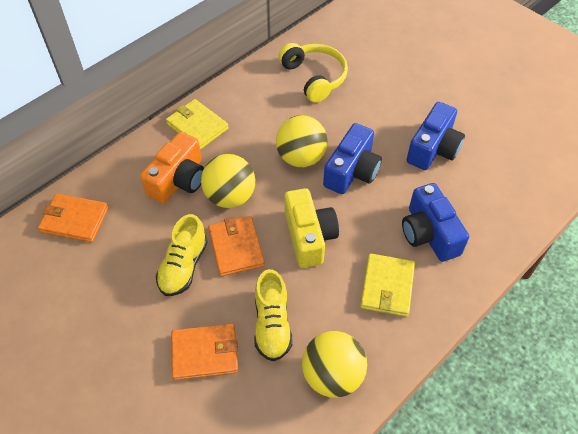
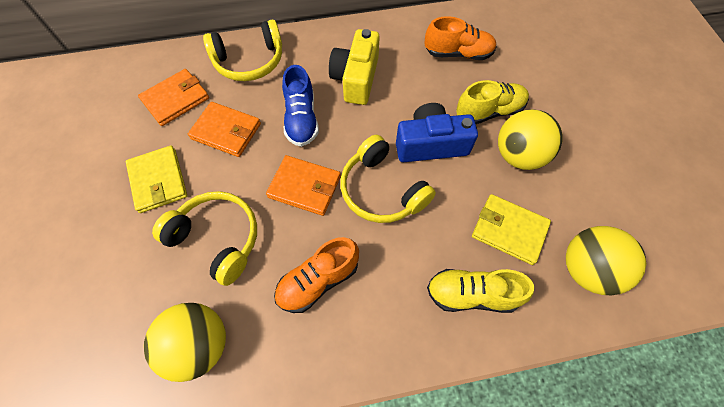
blue camera: [323,123,382,194] [402,183,469,262] [407,102,465,170] = 3 -> [396,103,478,162] = 1
blue shoe: none = 0 -> [282,65,319,147] = 1
orange camera: [140,132,204,203] = 1 -> none = 0
orange shoe: none = 0 -> [274,237,359,313] [424,16,496,60] = 2
yellow headphones: [278,43,348,103] = 1 -> [152,191,257,286] [203,20,282,81] [340,135,436,223] = 3

